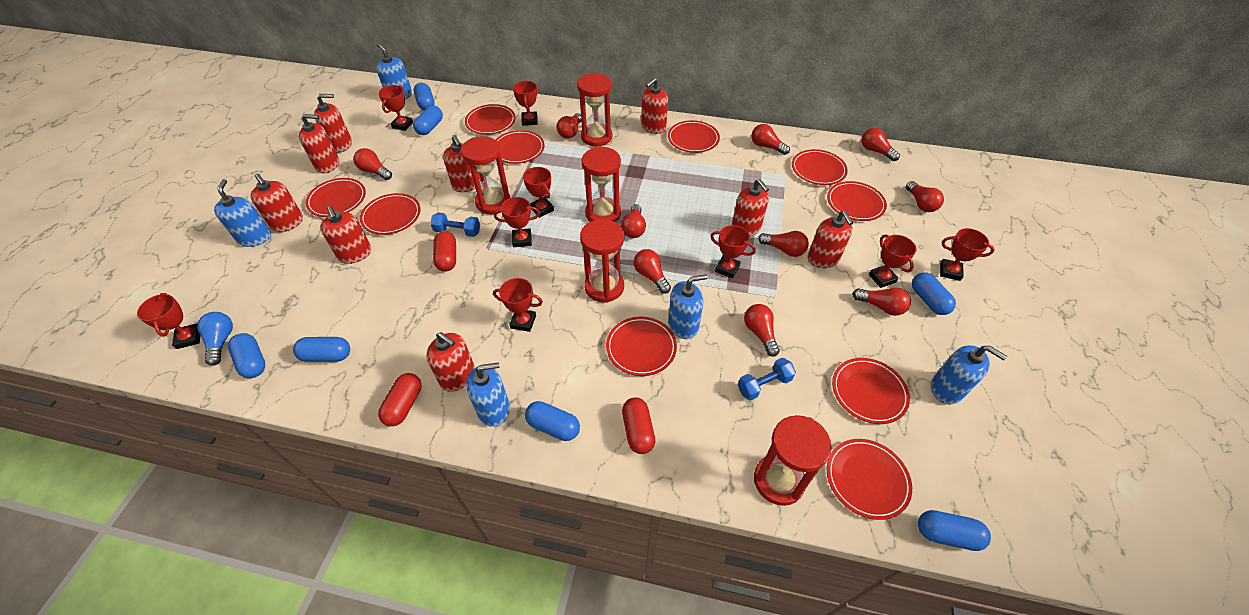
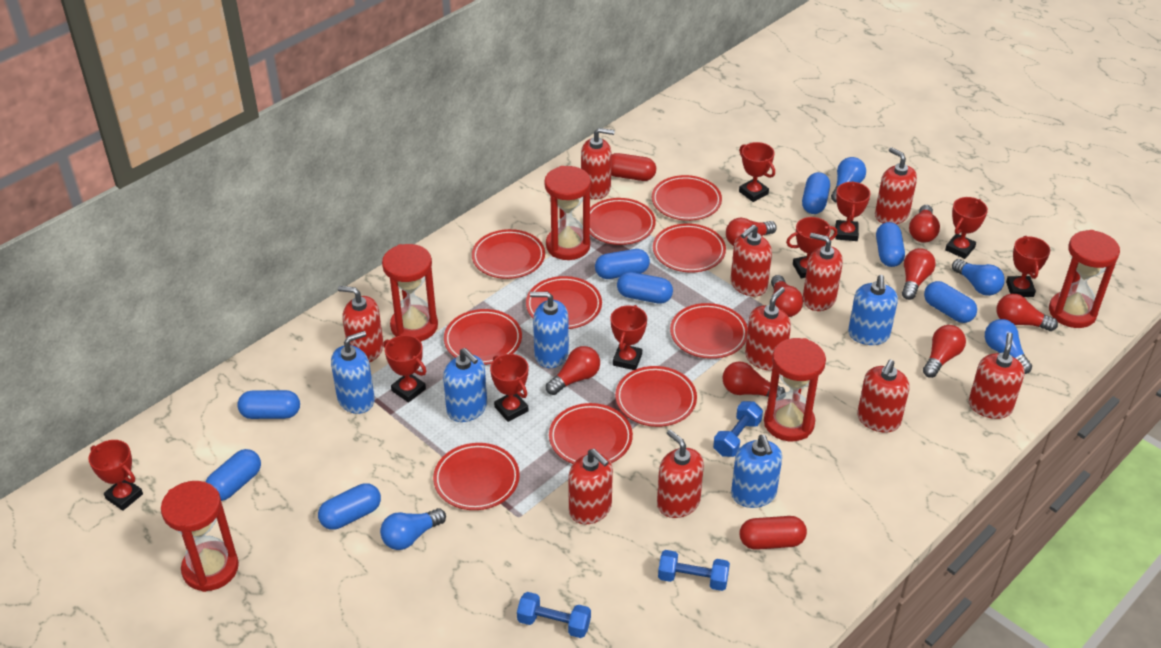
blue capsule: [228,333,265,378] [293,337,350,362] [413,83,435,110] [413,105,443,135] [525,401,580,441] [912,272,956,315] [918,510,991,551] = 7 -> [206,449,261,501] [237,390,300,419] [318,483,381,530] [595,249,650,279] [617,272,673,304] [802,172,830,214] [876,222,905,267] [924,281,977,323] = 8
blue dumbbell: [430,212,480,237] [738,358,796,400] = 2 -> [517,592,591,638] [658,550,730,591] [713,401,763,457] = 3
blue light bulb: [197,312,233,366] = 1 -> [380,508,446,550] [831,157,866,203] [952,259,1005,296] [985,319,1032,374] = 4
red capsule: [378,373,422,426] [433,231,456,272] [622,397,655,454] = 3 -> [611,153,656,181] [740,516,807,550] = 2
red light bulb: [353,148,392,180] [557,113,581,139] [621,204,646,238] [634,249,671,294] [744,304,780,357] [751,124,790,155] [758,231,809,257] [852,288,911,316] [861,128,900,161] [906,181,944,212] = 10 -> [546,346,600,395] [723,362,786,398] [726,218,777,246] [771,275,803,317] [902,248,936,300] [909,205,940,243] [923,325,966,378] [997,294,1058,331] = 8
red soap dispenser: [250,174,303,232] [299,114,339,173] [314,94,352,153] [320,206,371,264] [426,332,475,392] [443,135,481,192] [641,78,668,134] [732,179,769,236] [807,211,853,268] = 9 -> [338,286,384,362] [568,449,613,525] [581,128,615,199] [657,430,704,518] [730,225,772,296] [745,287,791,371] [803,233,843,311] [857,360,910,433] [875,147,917,224] [969,332,1025,419] = 10

